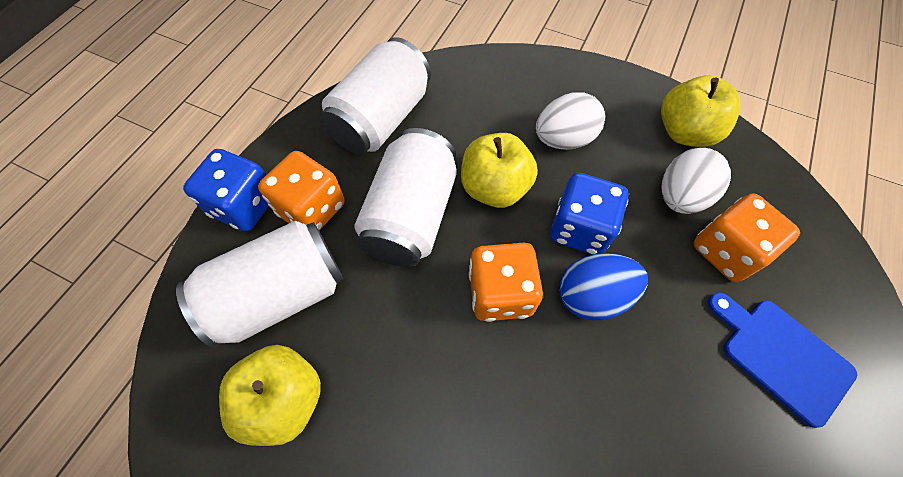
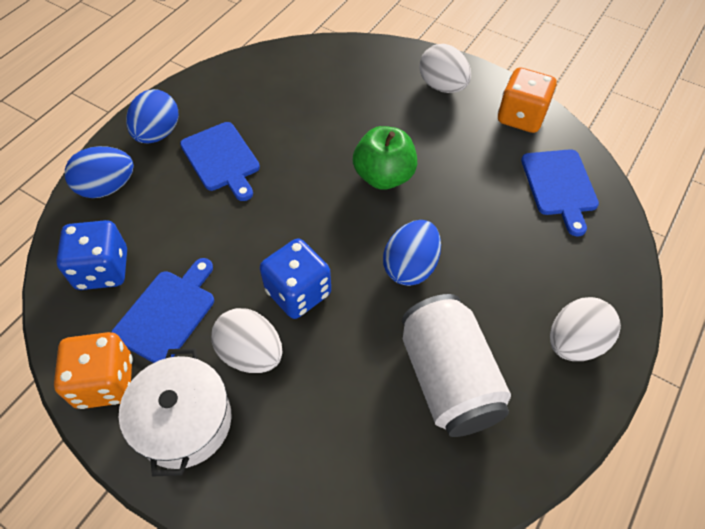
blue cutting board: [708,292,857,428] = 1 -> [111,258,214,363] [180,122,260,201] [521,149,599,237] = 3
blue egg: [559,253,648,320] = 1 -> [65,146,134,198] [126,89,179,144] [383,220,441,286] = 3
green apple: none = 0 -> [353,126,417,190] = 1
orange dice: [258,151,344,230] [469,243,543,322] [693,194,800,282] = 3 -> [54,332,133,409] [498,68,557,133] = 2
white can: [176,221,343,347] [320,37,431,155] [354,128,457,267] = 3 -> [402,294,511,437] = 1
white egg: [536,92,605,150] [661,148,731,214] = 2 -> [211,308,282,373] [420,44,471,93] [550,297,621,361] = 3
white pot: none = 0 -> [119,348,231,476] = 1
yellow apple: [219,345,321,446] [461,133,538,208] [661,75,741,147] = 3 -> none = 0

